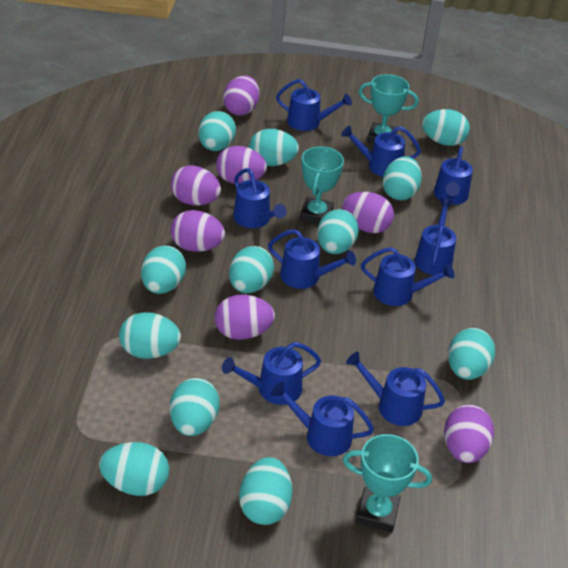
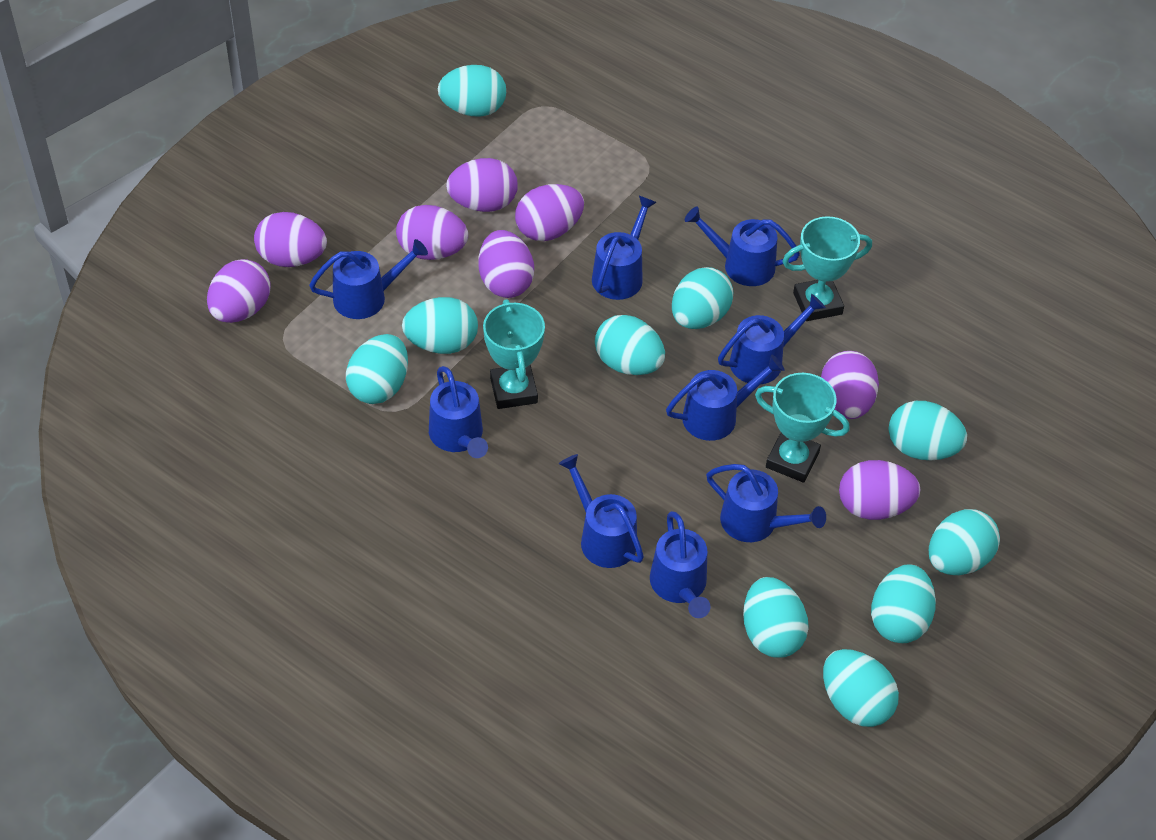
blue watering can: [222,342,321,405] [233,168,286,228] [268,229,356,289] [271,382,374,456] [276,79,352,131] [341,126,421,177] [346,352,445,426] [361,247,455,306] [415,198,456,275] [434,147,473,205] = 10 -> [309,239,428,319] [429,366,488,458] [559,454,644,568] [592,196,657,300] [650,511,710,618] [666,355,785,441] [685,207,800,286] [706,464,826,542] [718,294,826,384] = 9
purple egg: [170,210,225,252] [171,165,221,206] [215,295,275,340] [216,146,267,184] [223,75,259,116] [342,192,394,233] [444,405,494,463] = 7 -> [207,259,271,323] [254,212,327,267] [396,205,468,260] [446,158,518,212] [478,230,534,298] [515,184,584,241] [821,351,879,419] [839,460,921,520] = 8
turquoise egg: [99,442,169,496] [119,312,181,359] [141,245,186,294] [170,378,220,436] [198,111,236,151] [229,246,274,293] [239,457,292,525] [249,129,299,166] [317,209,359,254] [383,156,422,200] [422,109,470,146] [448,328,495,380] = 12 -> [346,334,408,404] [402,297,478,354] [438,65,506,117] [595,315,665,375] [672,267,733,329] [743,577,809,657] [823,649,899,727] [871,565,936,643] [889,401,967,460] [929,509,1000,575] = 10

